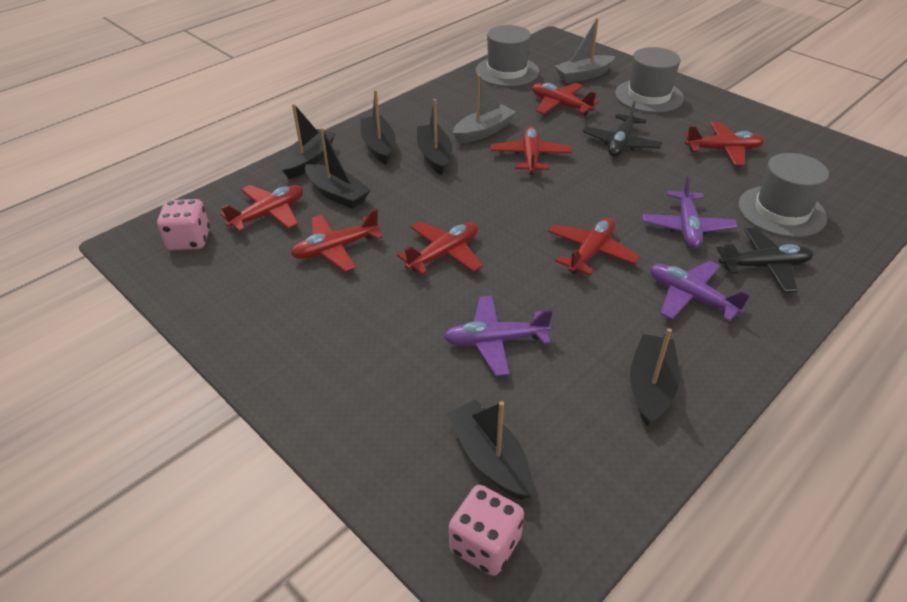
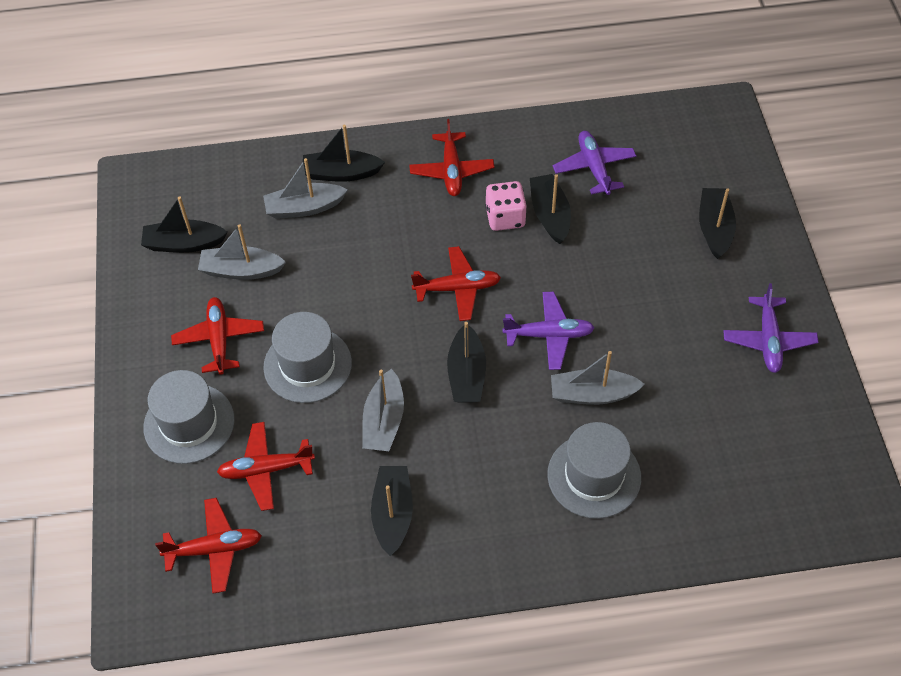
black plane: [582,101,662,157] [717,228,813,293] = 2 -> none = 0
grey boat: [453,74,516,143] [554,18,615,83] = 2 -> [198,224,286,280] [263,158,348,219] [362,369,404,451] [551,351,645,405] = 4
pink dice: [157,199,210,250] [449,485,524,576] = 2 -> [485,181,527,231] = 1
red plane: [220,185,303,231] [291,209,383,272] [397,222,483,275] [491,126,572,175] [532,83,599,115] [548,217,640,275] [685,122,764,166] = 7 -> [155,498,262,594] [171,297,264,375] [217,422,315,511] [409,119,494,196] [411,246,501,321] = 5

